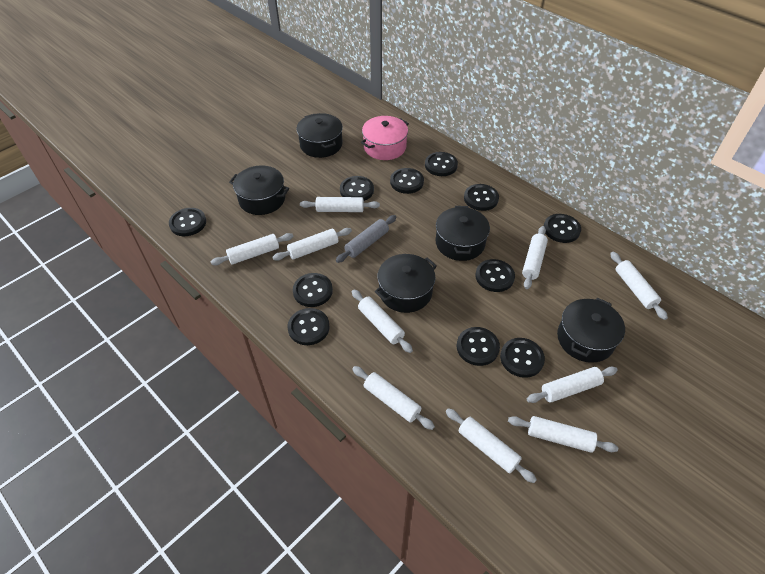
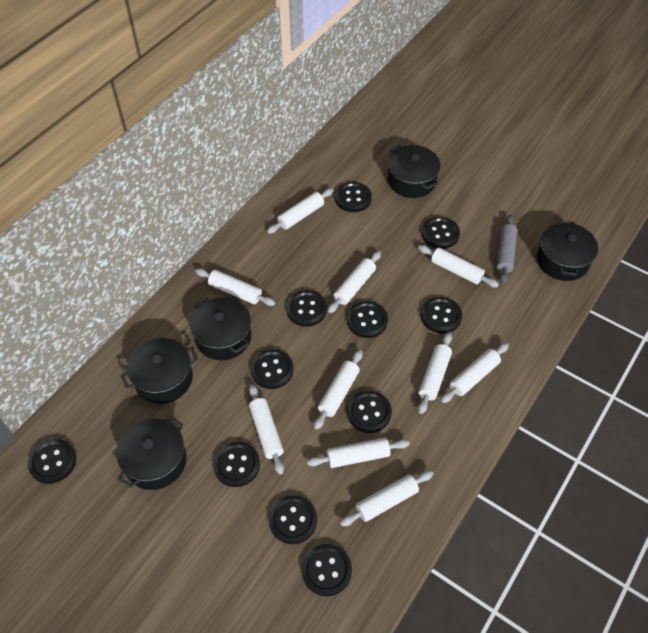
pink pot: [361,116,409,160] = 1 -> none = 0

